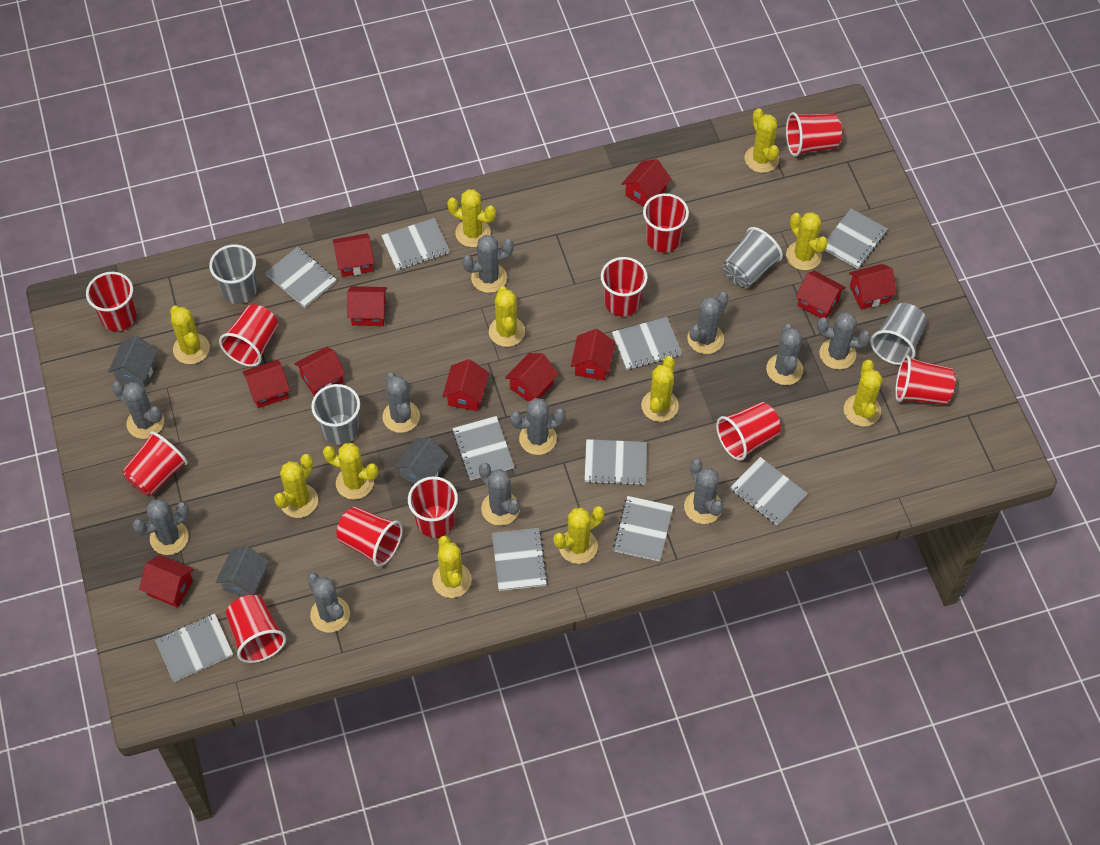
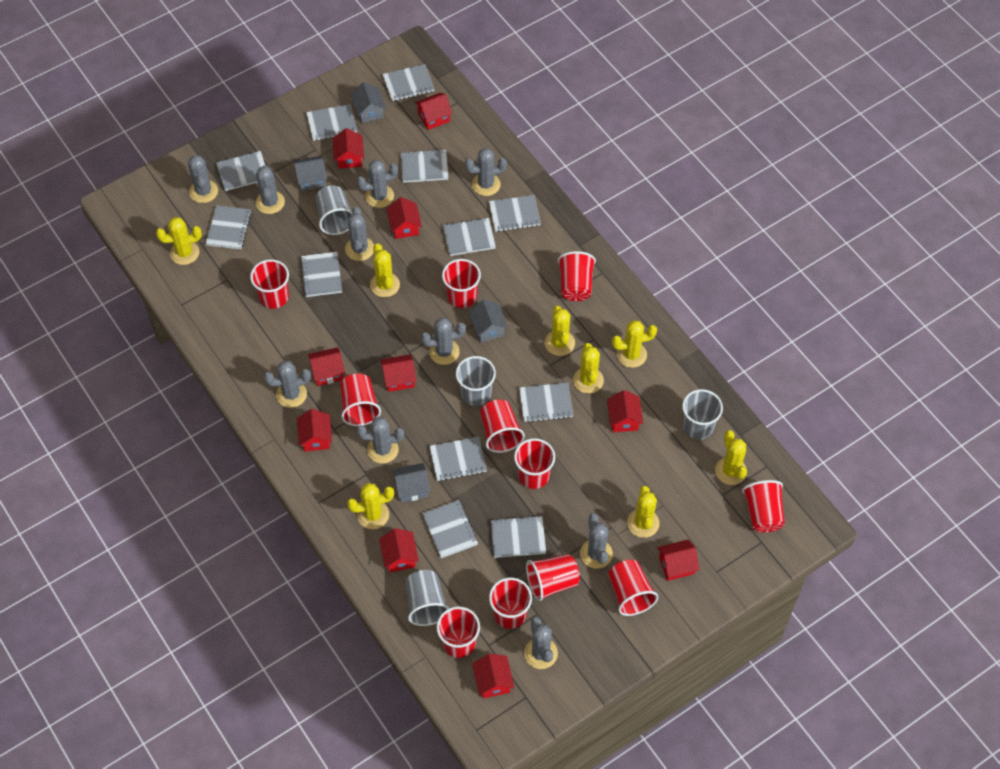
grey cactus: [112,381,164,439] [132,499,189,555] [307,573,350,632] [382,372,420,433] [462,235,514,293] [479,463,520,526] [510,398,565,455] [684,459,723,524] [688,292,729,354] [766,324,803,385] [817,312,871,370] = 11 -> [188,154,218,203] [256,165,285,214] [264,361,311,408] [345,207,374,261] [357,160,398,208] [357,416,404,464] [421,317,466,365] [465,148,507,196] [524,617,558,669] [580,513,613,569] = 10
grey house: [108,336,158,388] [215,546,269,597] [394,437,448,484] = 3 -> [293,156,327,191] [351,82,386,123] [392,463,431,503] [469,299,508,342] = 4
grey notebook: [155,614,233,682] [266,247,337,308] [381,218,450,270] [452,416,514,481] [492,528,548,591] [584,439,647,486] [612,317,682,370] [613,496,673,562] [730,457,808,526] [825,209,888,269] = 10 -> [205,206,252,249] [216,151,265,191] [300,252,342,297] [306,104,357,141] [382,64,434,101] [401,149,449,183] [422,500,478,558] [429,436,487,481] [443,218,496,256] [489,195,541,232] [491,516,546,558] [519,382,573,422] = 12
red house: [139,555,194,608] [243,360,290,408] [294,347,346,396] [333,233,374,277] [347,286,387,326] [442,359,489,411] [505,353,558,402] [571,329,615,380] [622,159,671,207] [796,271,846,318] [849,264,897,310] = 11 -> [297,409,332,452] [308,347,345,386] [333,128,364,169] [379,528,419,572] [381,354,417,392] [386,197,422,239] [415,93,452,130] [472,654,514,698] [607,390,643,432] [657,539,699,581] = 10
yellow cactus: [170,306,210,364] [274,454,318,518] [323,443,378,500] [432,536,472,598] [447,189,496,247] [489,286,525,347] [553,506,605,564] [641,356,679,422] [745,108,779,173] [786,212,828,270] [844,360,883,427] = 11 -> [156,217,202,265] [347,483,394,529] [370,243,400,297] [545,306,575,356] [573,343,604,394] [612,320,657,368] [627,486,660,538] [715,430,747,485] = 8

